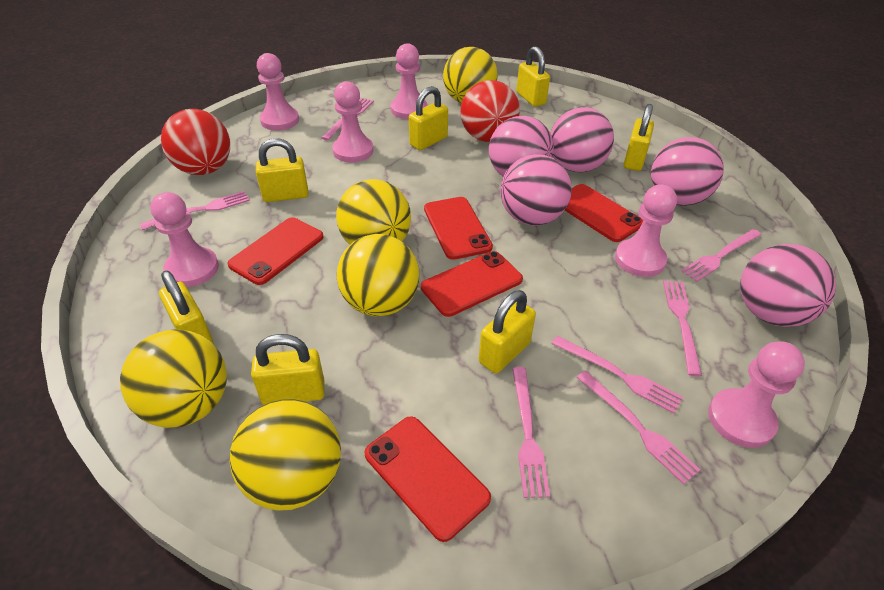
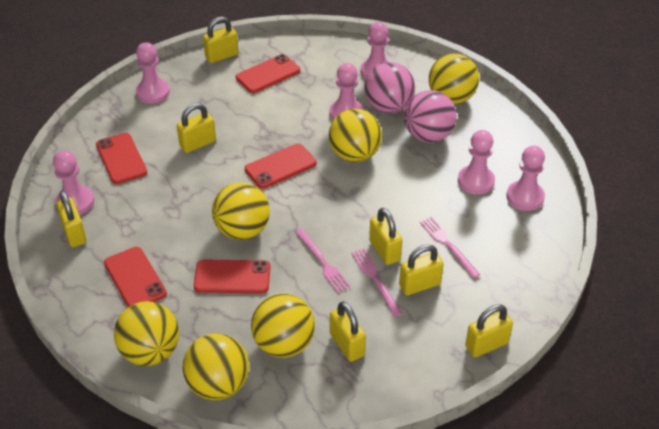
pink ball: [489,116,554,176] [500,154,572,226] [551,107,614,172] [651,137,724,206] [740,244,836,327] = 5 -> [364,62,415,113] [404,90,457,143] = 2
pink fork: [140,191,250,230] [321,98,374,140] [512,367,550,498] [552,336,683,414] [577,371,700,485] [663,281,702,377] [681,229,761,282] = 7 -> [295,228,351,293] [351,248,402,317] [420,216,480,278] = 3
red ball: [161,109,230,175] [460,80,520,142] = 2 -> none = 0
yellow ball: [120,329,227,428] [229,399,341,511] [336,179,411,245] [337,234,419,316] [443,47,498,103] = 5 -> [114,301,179,366] [183,333,249,400] [212,182,270,240] [251,294,315,358] [329,109,382,162] [429,53,479,104] = 6

